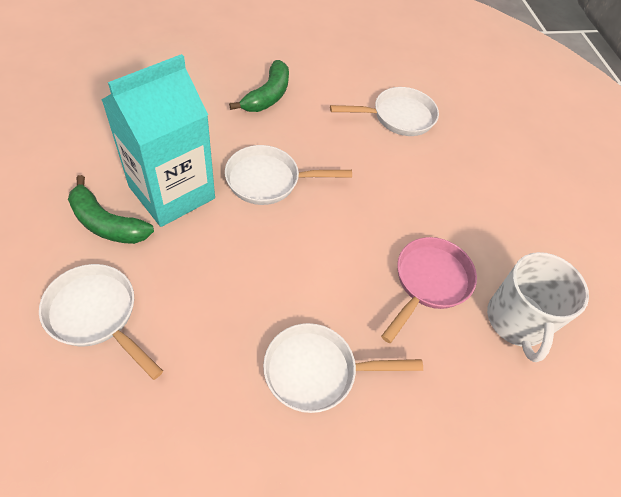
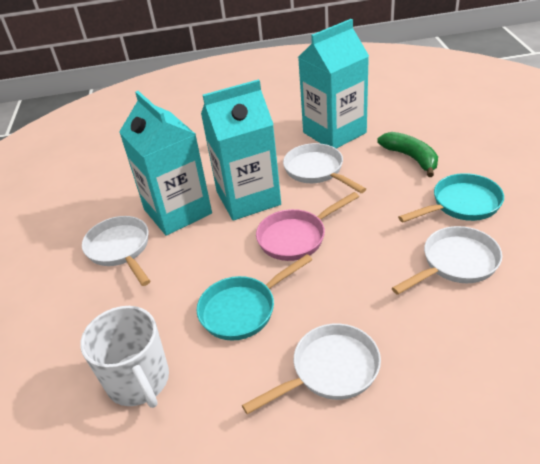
green banana: [68,175,154,244] [229,60,289,112] = 2 -> [377,132,438,177] = 1
turquoise carton: [101,54,215,227] = 1 -> [119,91,212,236] [201,79,281,220] [298,19,369,149] = 3
turquoise pan: none = 0 -> [197,254,312,341] [398,173,504,222] = 2

